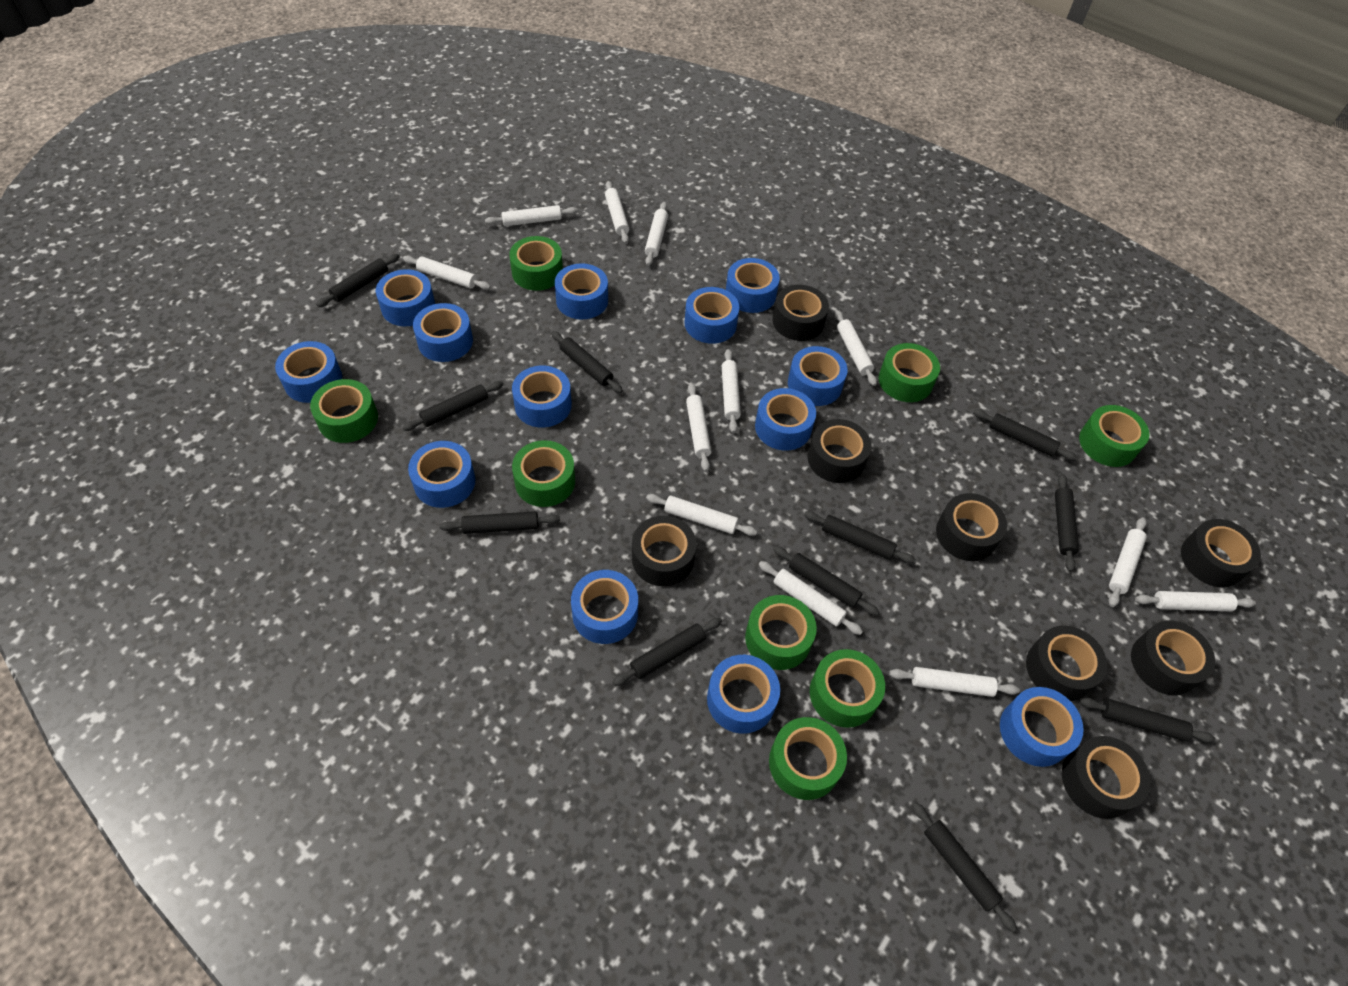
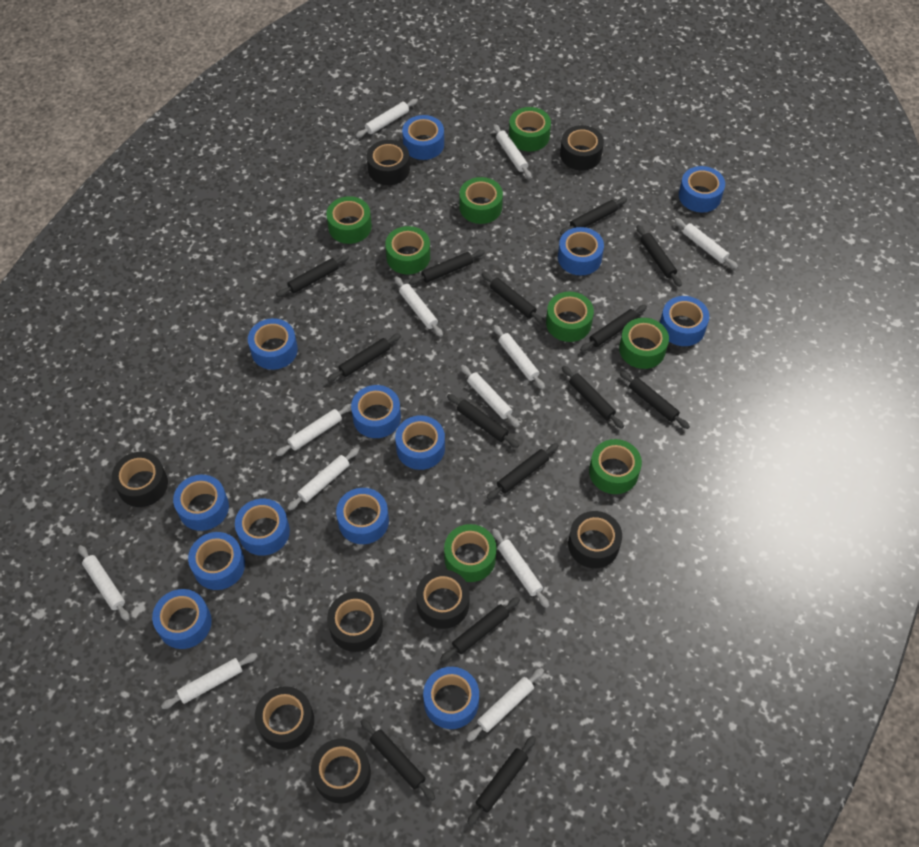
black rolling pin: [316,254,399,307] [403,381,503,431] [439,511,560,534] [551,331,623,393] [613,618,722,686] [773,546,879,615] [804,511,916,563] [912,802,1017,932] [973,409,1077,461] [1055,474,1079,572] [1079,697,1215,743] = 11 -> [276,255,349,297] [327,334,401,382] [360,719,435,801] [409,250,485,285] [440,597,520,662] [447,394,519,448] [467,736,536,826] [482,272,545,324] [487,443,559,500] [560,197,627,235] [562,366,624,429] [580,305,647,352] [619,371,690,429] [636,225,682,287] = 14

